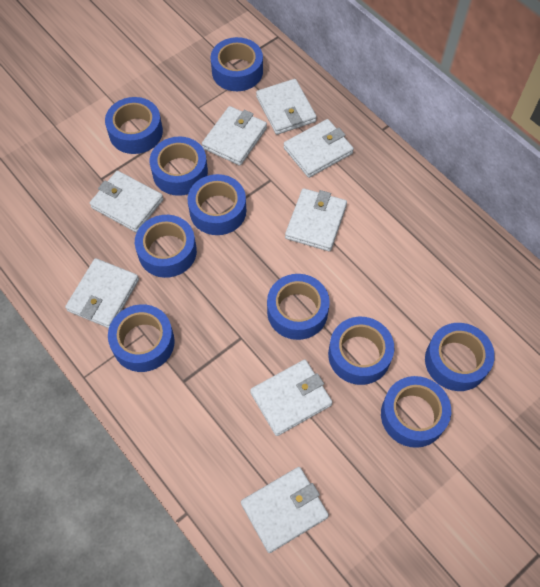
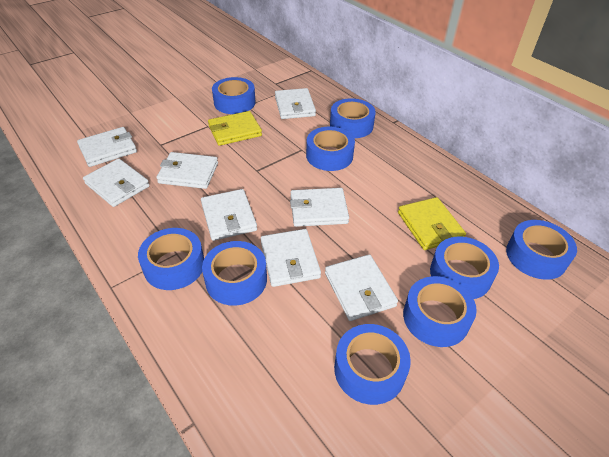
blue tape: [105,97,163,154] [108,304,175,372] [135,215,197,278] [150,137,208,196] [188,174,246,235] [210,37,263,91] [267,274,330,340] [328,317,394,385] [381,376,451,448] [425,323,495,391] = 10 -> [138,228,204,290] [202,241,267,306] [212,77,256,114] [306,127,355,171] [330,98,376,138] [334,324,411,405] [403,276,477,347] [430,237,499,299] [506,220,577,280] = 9
yellow wallet: none = 0 -> [208,111,262,146] [398,197,466,250] = 2

